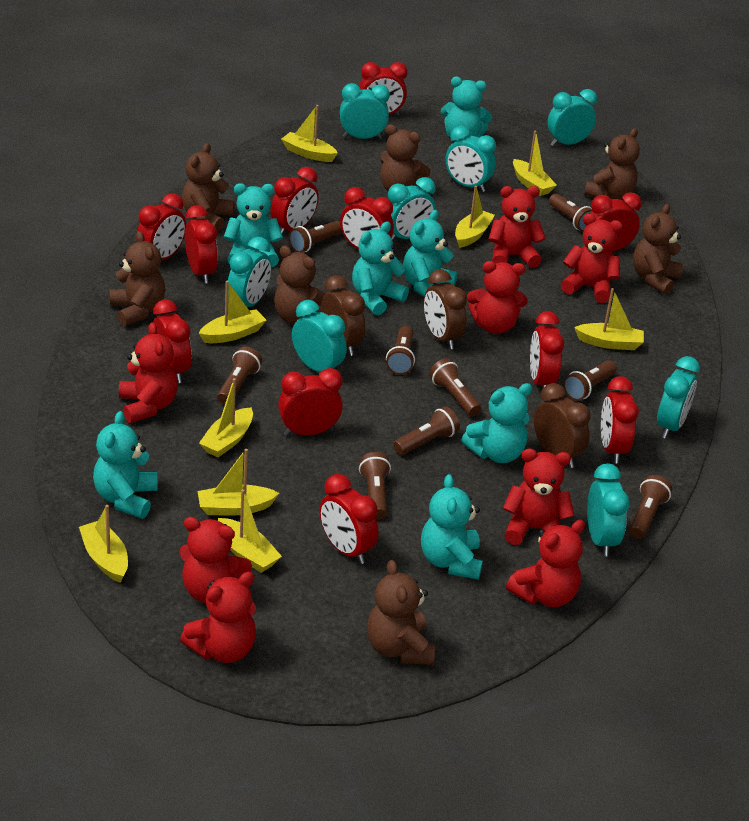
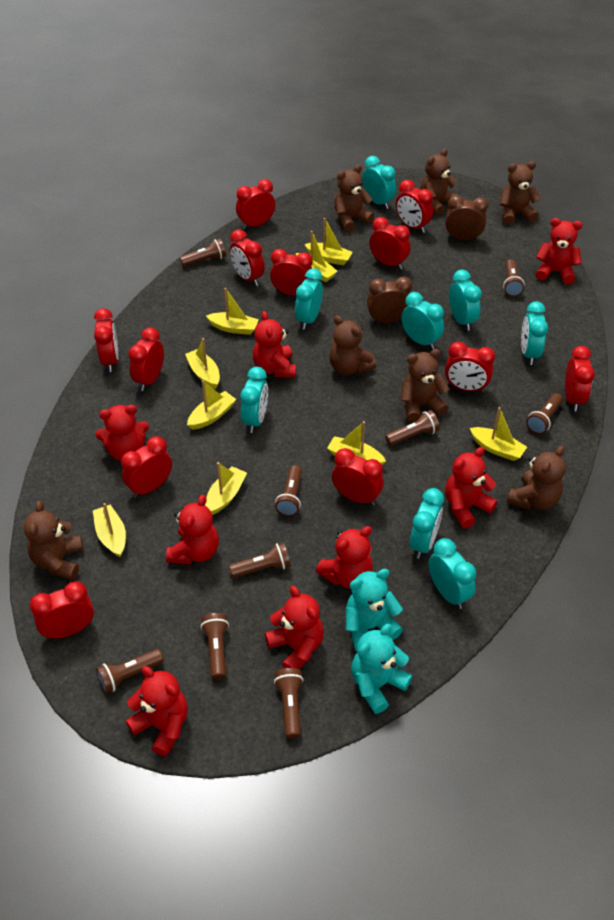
brown clock: [321,275,365,356] [424,269,467,350] [534,383,591,468] = 3 -> [367,276,412,323] [445,195,488,241] = 2
red clock: [136,193,186,261] [153,299,192,383] [185,205,218,284] [271,167,319,235] [278,368,343,436] [320,474,378,564] [340,187,394,249] [359,62,408,116] [530,311,564,389] [585,192,642,251] [601,376,639,464] = 11 -> [30,581,94,639] [94,308,118,372] [121,436,172,498] [128,327,164,391] [230,229,265,286] [236,179,275,230] [270,249,313,296] [332,448,384,506] [370,217,410,270] [396,180,433,233] [445,342,495,392] [565,346,595,411] = 12
turquoise teddy bear: [93,411,158,519] [224,183,283,267] [352,222,409,315] [403,210,457,297] [421,474,483,580] [441,77,492,141] [461,383,532,463] = 7 -> [346,569,403,651] [352,624,412,714] = 2

